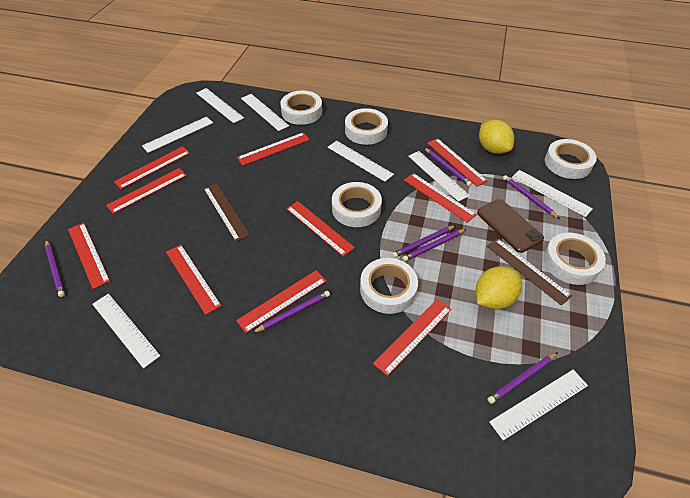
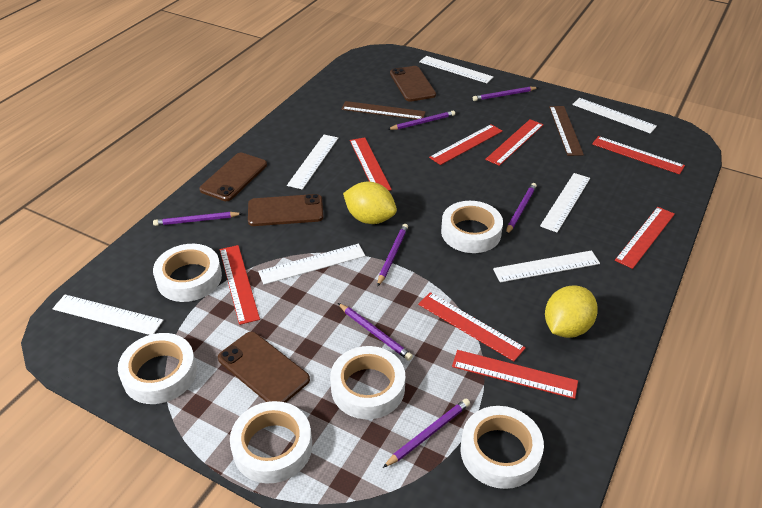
brown phone: [477,199,544,253] = 1 -> [199,153,267,201] [218,332,310,403] [248,194,324,226] [390,66,436,102] = 4
red ruler: [68,223,110,289] [106,168,187,214] [114,146,190,189] [166,245,222,315] [236,270,326,333] [237,132,310,166] [286,201,355,257] [373,299,452,376] [404,173,477,223] [427,138,488,187] = 10 -> [220,245,260,325] [350,137,392,191] [418,292,526,361] [429,124,503,165] [452,350,578,399] [485,119,544,166] [592,136,685,174] [615,207,675,269] = 8
white ruler: [92,294,160,368] [142,117,213,153] [196,88,244,123] [241,94,289,131] [328,141,394,182] [408,151,470,202] [489,370,588,441] [512,170,593,217] = 8 -> [52,295,163,335] [258,244,365,285] [287,135,338,190] [419,56,493,83] [493,250,600,282] [540,173,590,232] [572,98,657,134] = 7

